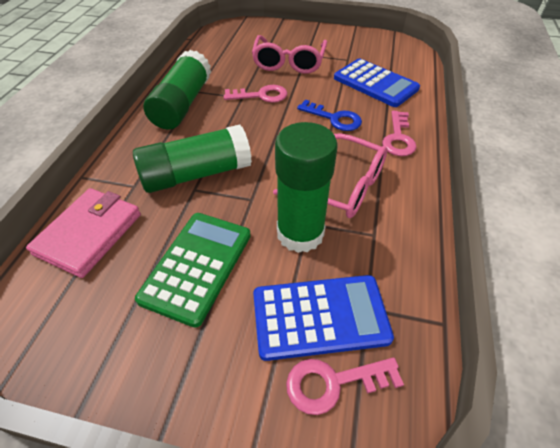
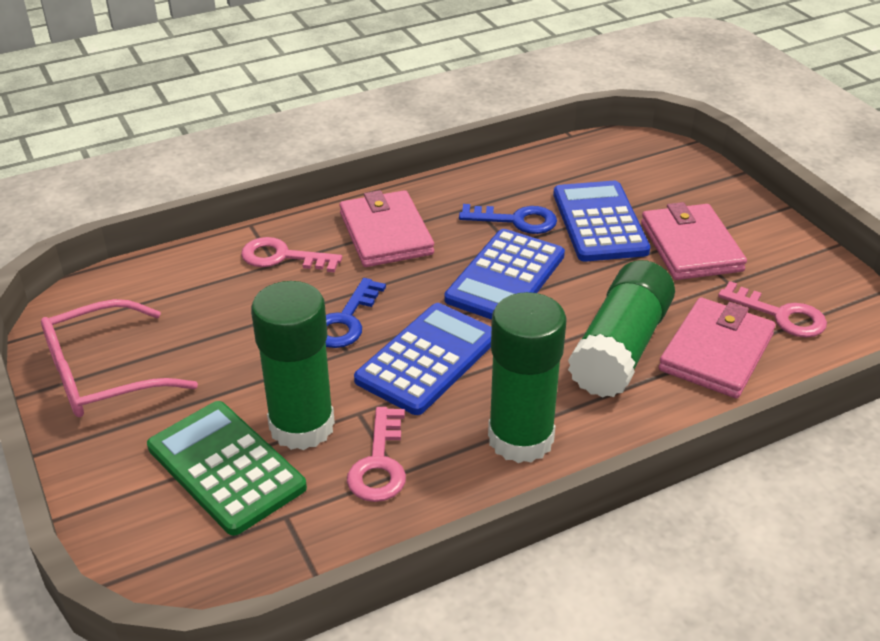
blue calculator: [253,275,394,361] [334,58,420,107] = 2 -> [354,303,492,415] [444,229,565,320] [553,181,650,262] = 3
blue key: [297,100,362,131] = 1 -> [326,278,386,348] [459,204,557,234] = 2
pink glasses: [252,35,327,74] [273,133,387,218] = 2 -> [41,299,198,417] = 1
pink wallet: [26,188,141,278] = 1 -> [340,190,434,267] [641,202,747,280] [658,297,776,398] = 3

